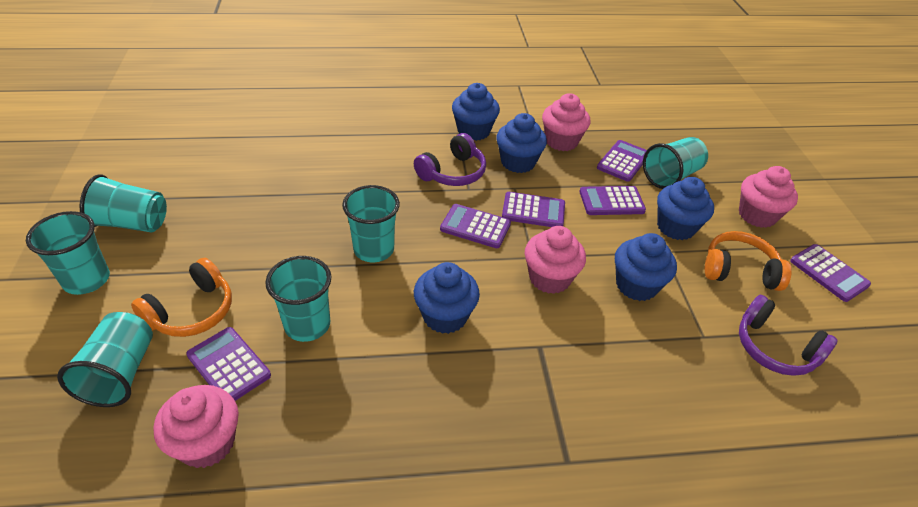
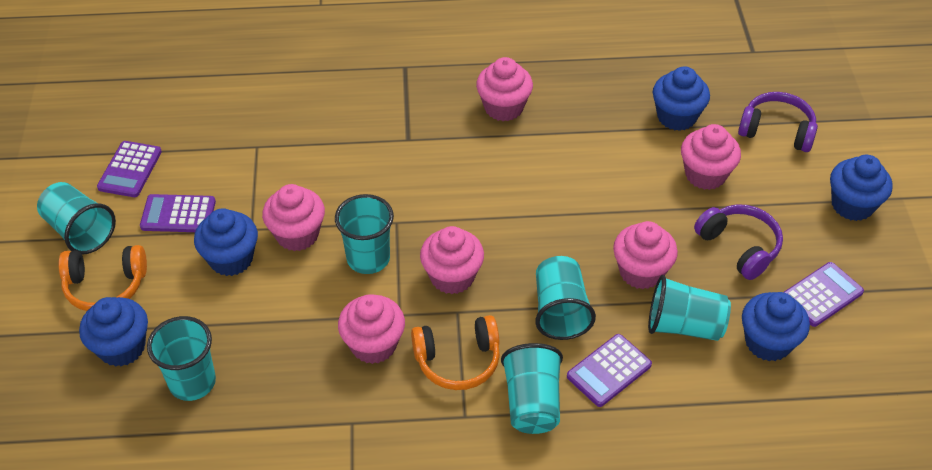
pink cupcake: [153,385,239,468] [525,226,586,294] [542,93,590,151] [739,166,798,228] = 4 -> [262,184,325,251] [338,294,405,364] [420,226,484,294] [476,57,533,121] [613,221,678,289] [681,124,741,190] = 6
purple calculator: [186,327,271,401] [440,204,511,248] [502,192,565,227] [579,186,646,215] [597,140,647,182] [790,244,871,302] = 6 -> [97,141,162,197] [140,194,216,232] [567,334,652,407] [784,262,864,327] = 4

